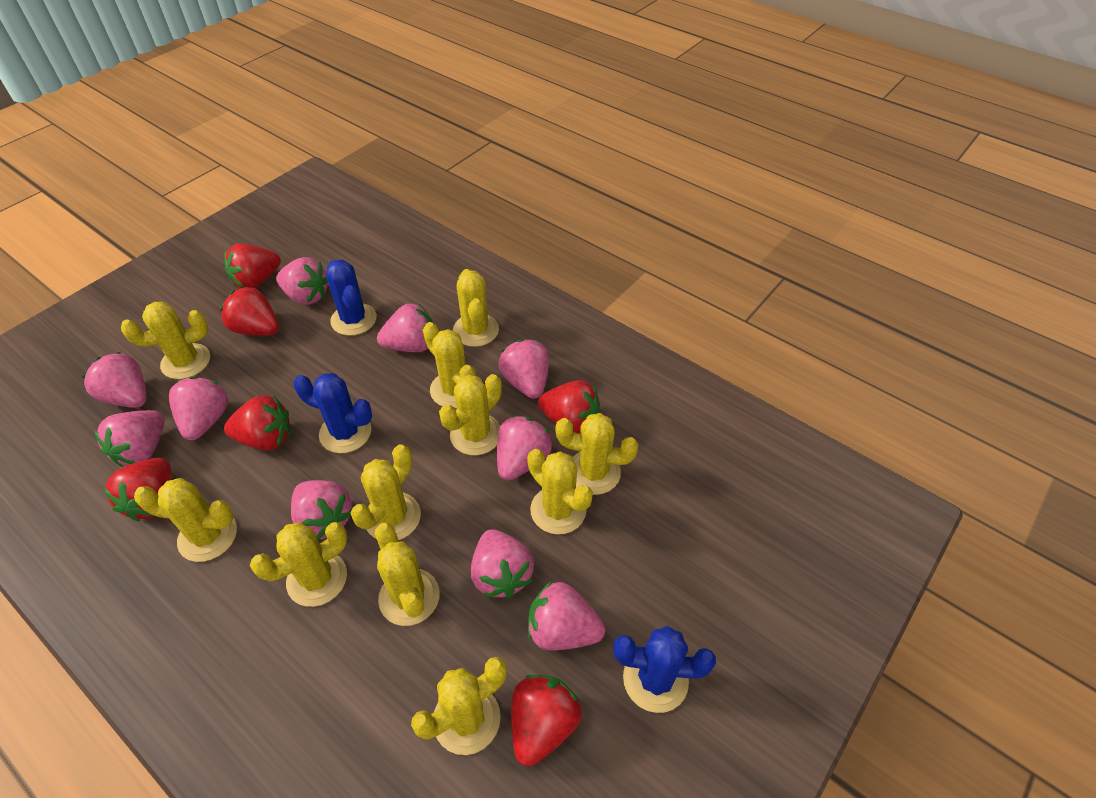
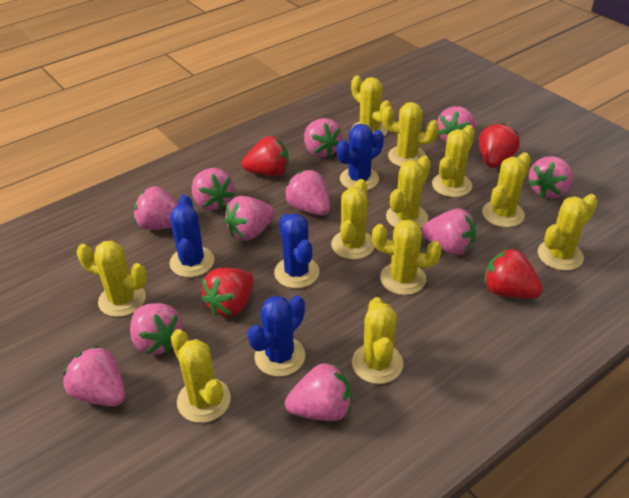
blue cactus: [293,373,372,453] [326,260,377,336] [613,626,716,713] = 3 -> [170,195,214,277] [247,295,305,377] [274,214,319,288] [337,124,384,190] = 4
pink strawberry: [82,352,147,408] [94,410,165,467] [169,377,228,440] [276,257,328,305] [291,480,352,539] [377,303,433,352] [471,529,534,598] [497,415,552,480] [498,339,549,399] [528,581,605,650] = 10 -> [62,346,125,407] [130,303,183,355] [134,187,178,230] [192,168,234,210] [224,196,275,241] [285,170,330,216] [285,363,351,421] [304,118,342,158] [421,208,476,255] [437,106,476,143] [529,156,573,198] = 11
red strawberry: [104,458,172,521] [220,286,279,336] [224,243,281,288] [224,395,290,451] [511,675,582,766] [538,380,600,434] = 6 -> [201,268,253,317] [241,136,289,177] [479,123,520,168] [484,248,543,298] = 4

